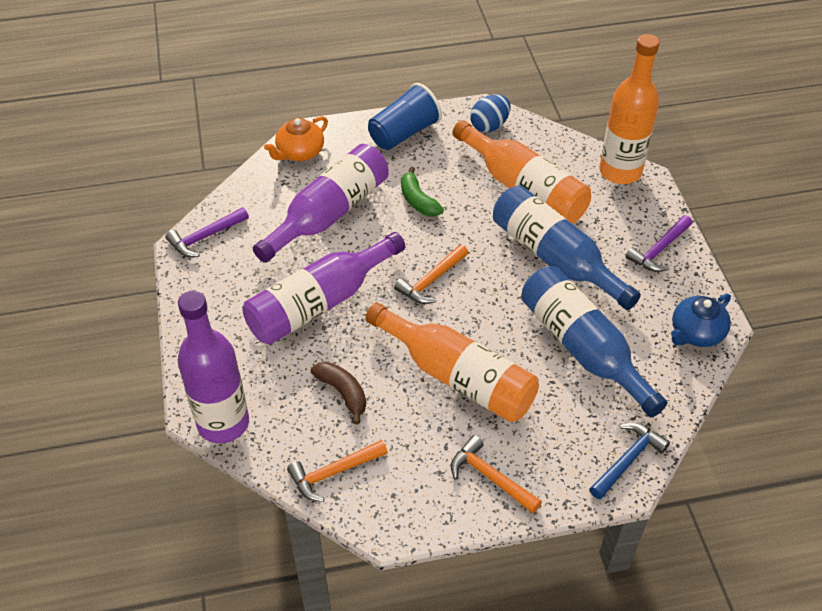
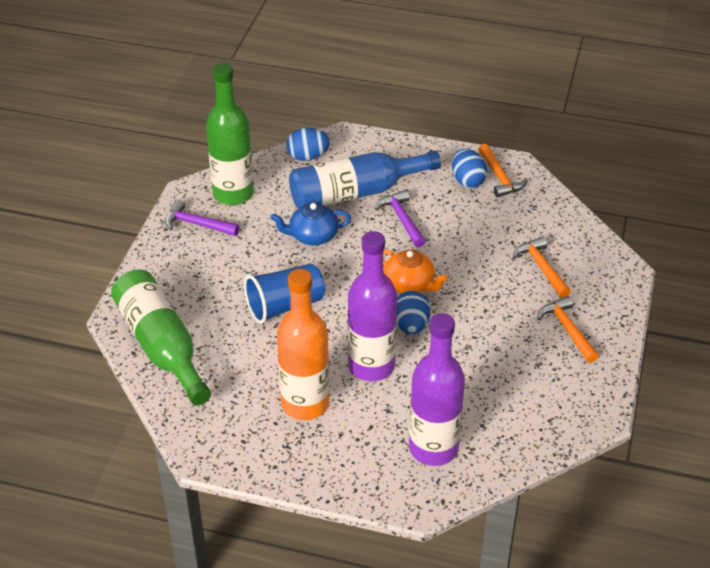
blue bottle: [493,185,641,310] [521,266,667,418] = 2 -> [289,151,441,208] = 1
blue egg: [470,94,511,132] = 1 -> [286,128,330,161] [397,291,430,334] [452,149,487,188] = 3
blue hammer: [589,423,670,499] = 1 -> none = 0
brown banana: [310,362,366,424] = 1 -> none = 0
green banana: [401,167,444,217] = 1 -> none = 0
green bottle: none = 0 -> [111,270,211,406] [206,63,254,205] = 2
orange bottle: [365,303,539,422] [452,120,591,224] [600,34,660,184] = 3 -> [277,269,329,420] = 1
purple bottle: [178,291,249,443] [243,232,405,345] [253,144,389,263] = 3 -> [348,231,397,381] [409,313,465,466] = 2

